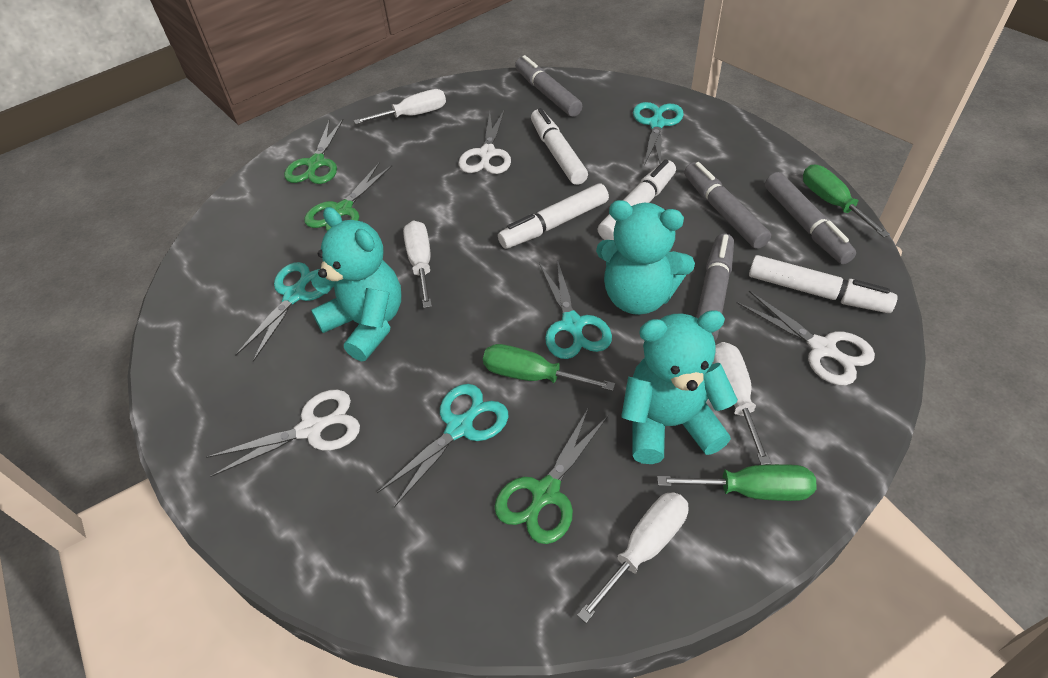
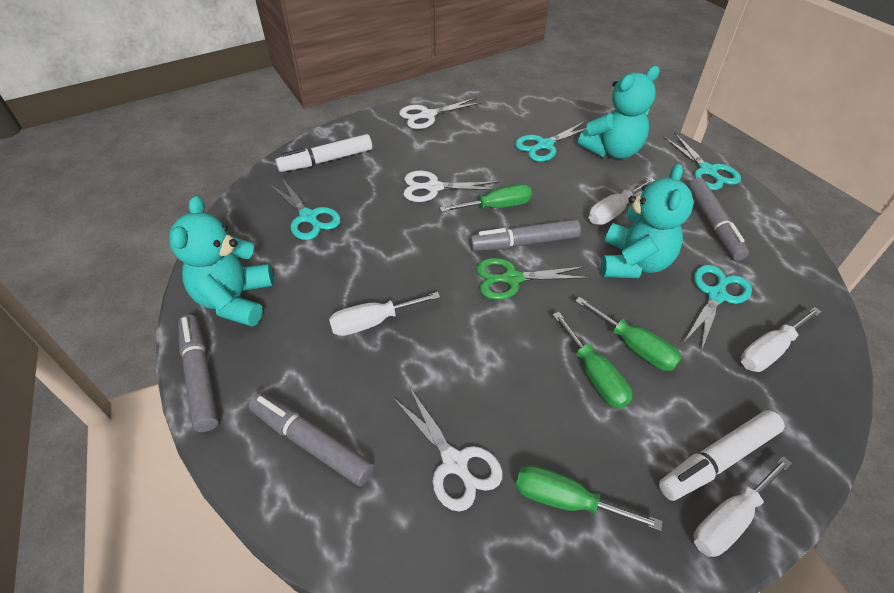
green scissors: [284,119,344,184] [304,163,392,231] [495,407,608,544] = 3 -> [476,258,591,300] = 1
green screwdriver: [483,344,615,391] [657,464,817,501] [803,165,890,238] = 3 -> [440,184,532,212] [515,465,663,531] [552,312,632,409] [575,297,681,371] = 4
white marker: [498,183,609,249] [531,108,588,185] [598,160,676,240] [749,255,898,313] = 4 -> [276,134,372,172] [659,410,785,501] = 2

